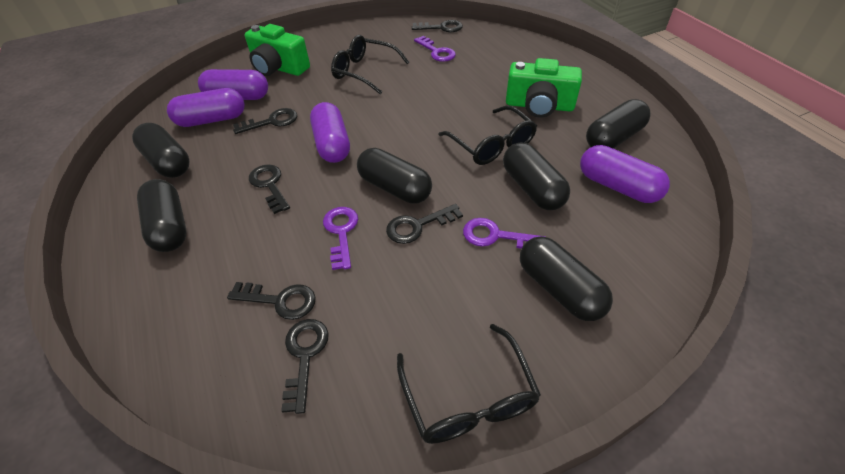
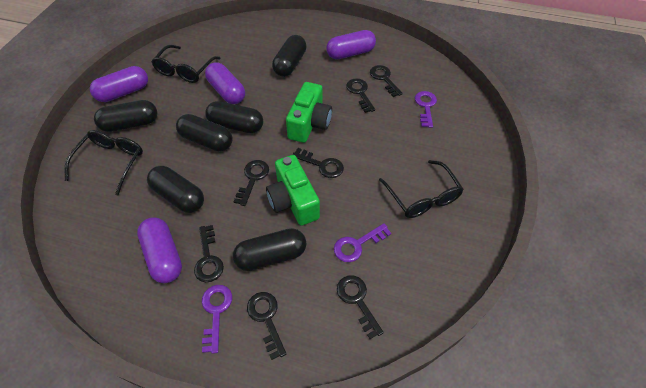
black key: [227,282,316,320] [233,108,297,134] [249,164,290,214] [281,319,329,414] [386,204,463,244] [412,20,463,32] = 6 -> [194,225,224,282] [234,160,269,206] [247,292,286,360] [292,148,344,178] [337,275,384,339] [346,78,375,113] [370,65,403,97] = 7

